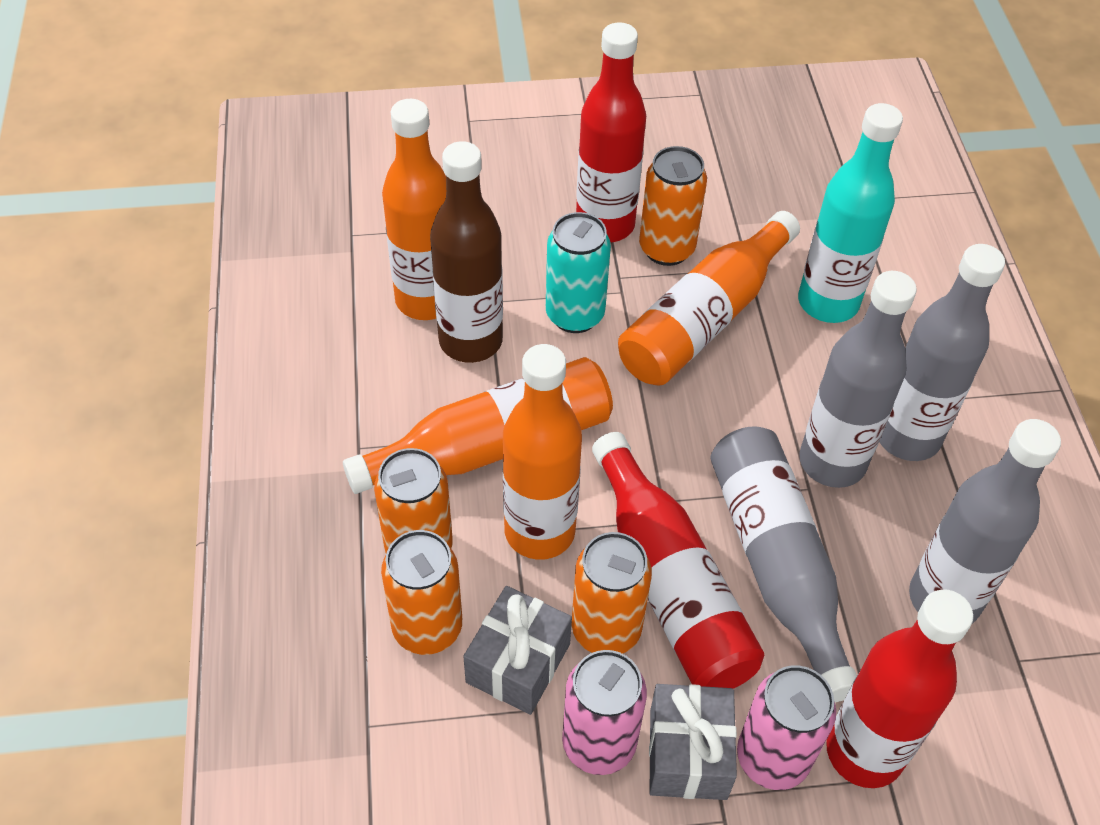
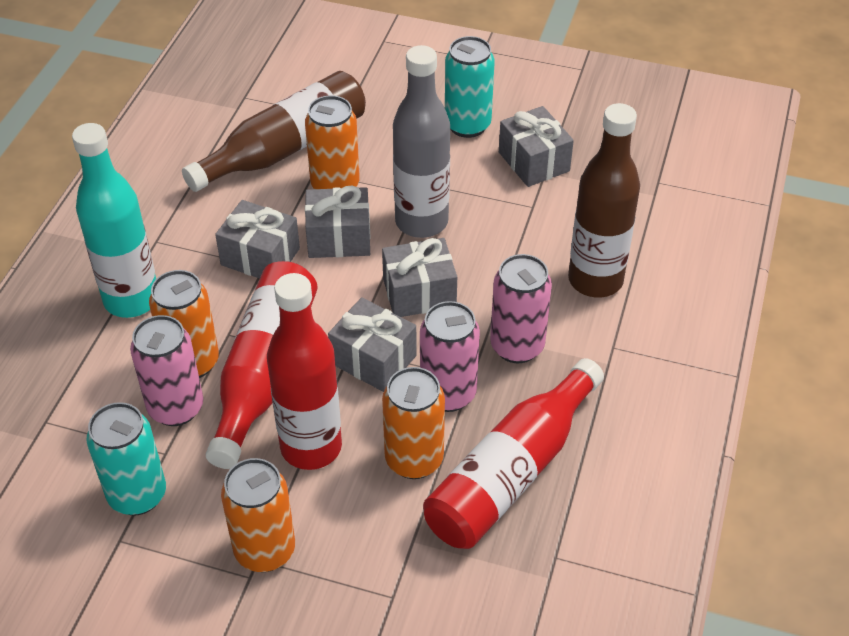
brown bottle: [430,141,503,363] = 1 -> [182,71,366,192] [568,103,640,298] = 2
grey bottle: [710,426,857,702] [799,271,917,488] [879,244,1005,461] [909,419,1061,623] = 4 -> [393,45,450,238] = 1
grey gift: [463,586,572,715] [649,684,737,800] = 2 -> [215,200,300,278] [305,186,370,258] [328,297,417,392] [382,238,457,317] [499,106,574,187] = 5
orange bottle: [343,357,613,494] [382,99,446,320] [502,344,582,560] [618,211,800,385] = 4 -> none = 0
pink can: [562,650,647,775] [737,665,836,790] = 2 -> [130,315,203,426] [420,301,480,412] [490,254,552,363] = 3
turquoise can: [546,212,611,333] = 1 -> [87,402,166,516] [445,36,495,138] = 2

